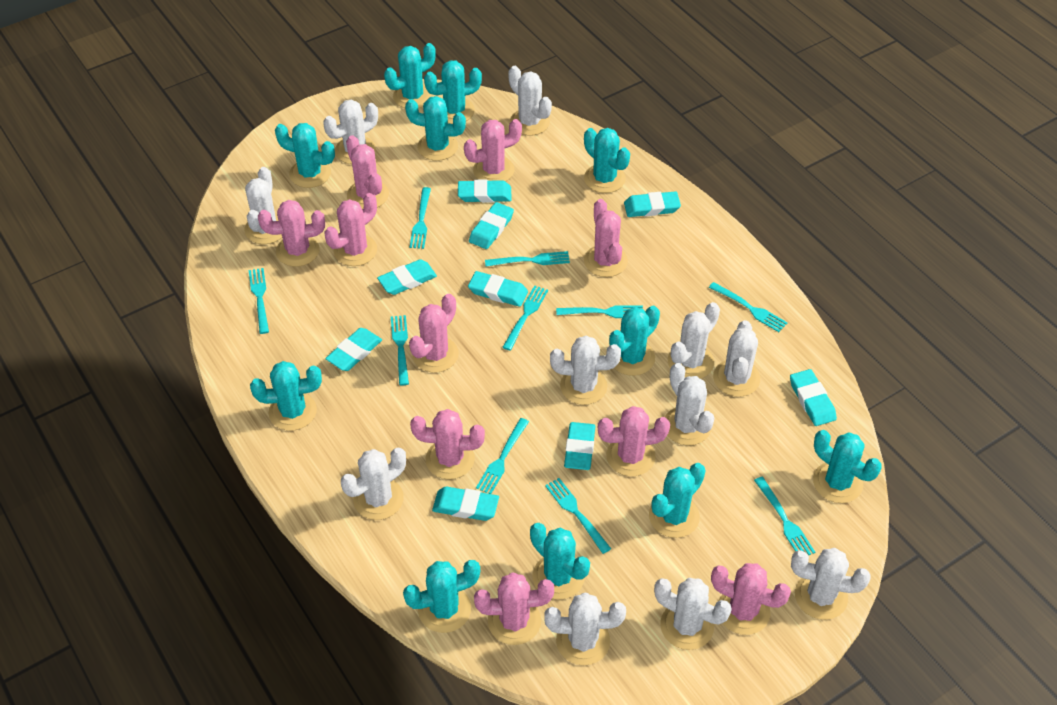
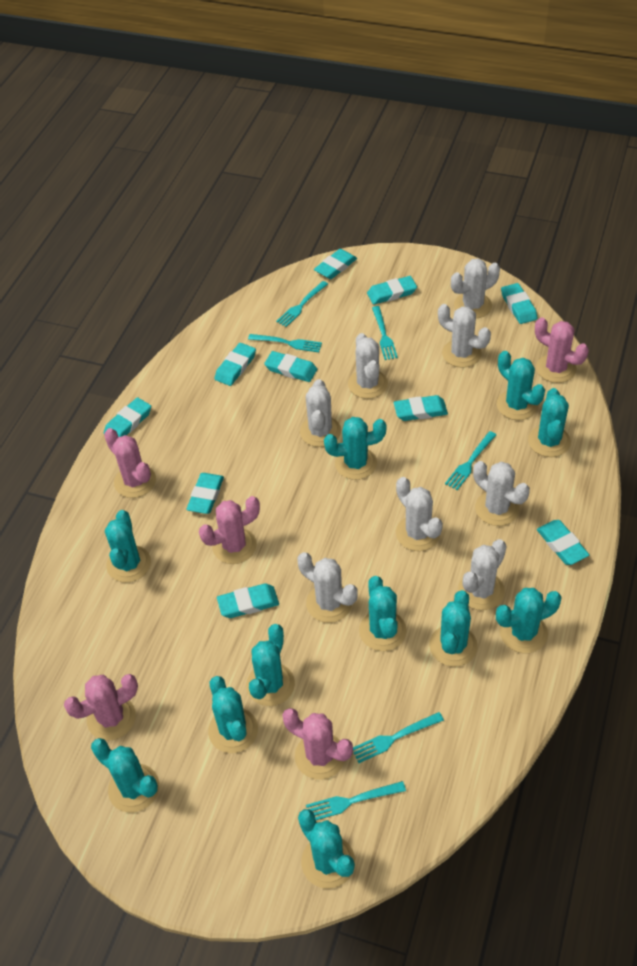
pink cactus: [258,200,325,267] [324,193,377,266] [346,135,389,209] [409,294,459,373] [410,409,485,479] [464,119,522,181] [474,572,554,645] [584,199,628,277] [598,406,670,476] [711,563,791,635] = 10 -> [64,674,138,740] [104,428,156,498] [199,496,260,564] [282,708,353,780] [535,317,589,383] = 5
turquoise eraser: [325,328,382,371] [377,259,437,295] [432,487,499,521] [458,179,511,203] [468,271,528,307] [469,202,514,249] [564,422,596,470] [624,191,681,217] [790,369,837,426] = 9 -> [104,397,151,437] [186,473,224,514] [214,343,256,386] [217,583,279,618] [264,351,317,382] [314,249,357,279] [367,276,417,305] [394,395,448,421] [501,283,538,324] [537,520,589,565] = 10
turquoise fork: [249,268,269,334] [391,315,409,386] [409,187,431,249] [476,418,529,494] [485,251,570,267] [502,285,548,351] [545,478,611,554] [556,305,643,318] [709,282,788,332] [754,477,815,555] = 10 -> [248,334,322,352] [276,281,328,327] [306,781,406,820] [353,712,444,763] [372,306,398,360] [445,431,496,490] = 6
white cactus: [244,167,282,244] [323,100,378,164] [341,448,406,520] [508,66,552,136] [544,592,626,665] [550,336,621,405] [654,578,732,650] [665,363,714,446] [668,302,720,379] [713,320,760,397] [791,548,871,620] = 11 -> [298,552,358,623] [300,379,341,447] [348,333,388,399] [396,477,443,551] [438,304,491,368] [451,259,500,318] [458,539,507,610] [473,461,530,526] = 8

